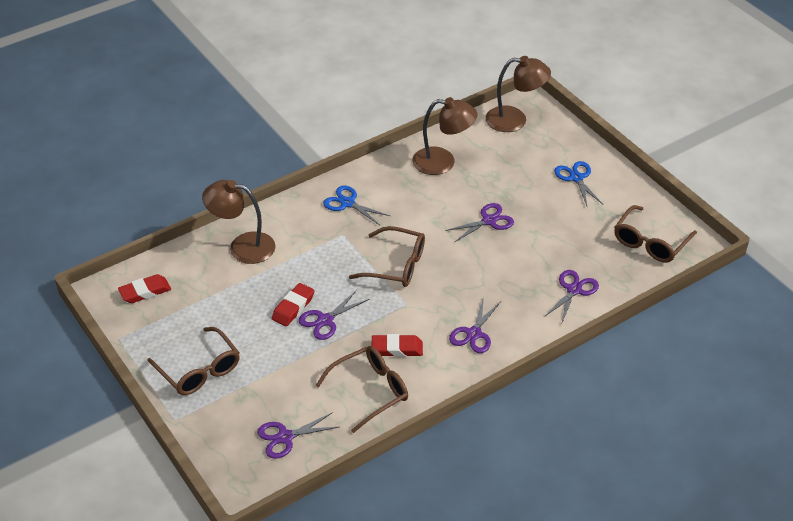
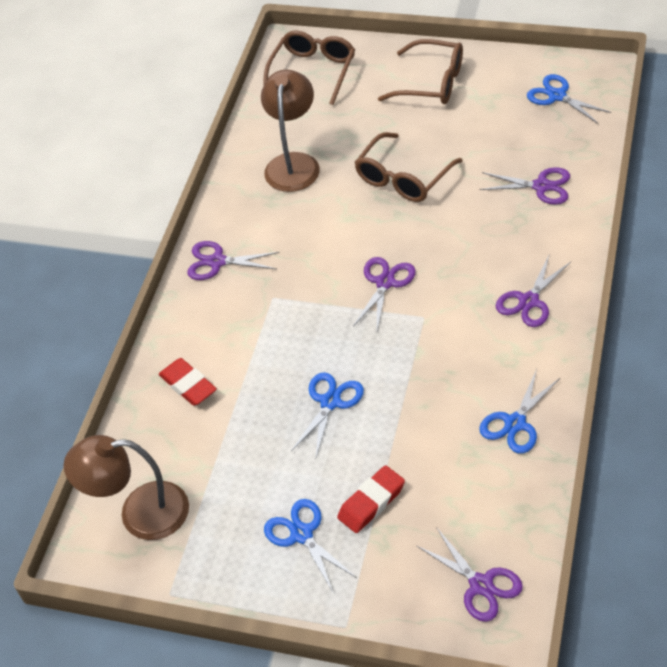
blue scissors: [323,186,390,225] [554,161,603,206] = 2 -> [264,499,357,592] [291,372,364,460] [479,369,560,454] [527,74,612,124] = 4
brown glasses: [147,327,240,395] [316,346,408,433] [349,226,425,287] [614,205,697,263] = 4 -> [263,31,355,105] [354,132,463,202] [378,39,463,104] = 3
brown lamp: [202,180,276,264] [413,97,478,175] [486,56,551,132] = 3 -> [64,435,189,540] [261,70,320,192] = 2
red eraser: [118,274,171,303] [272,283,314,326] [372,334,423,357] = 3 -> [159,358,217,406] [337,465,405,533] = 2

